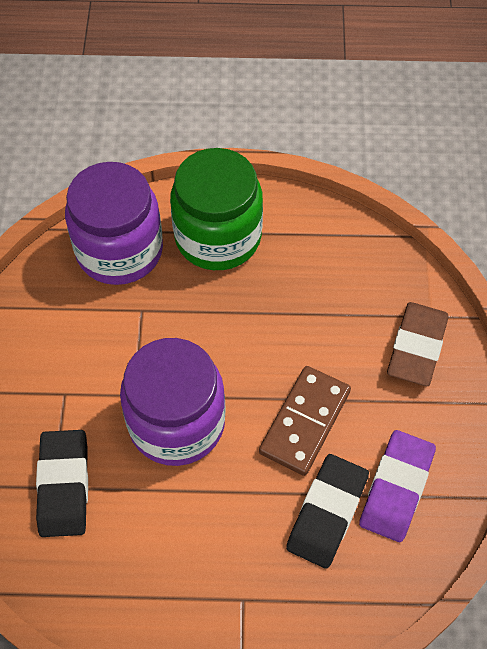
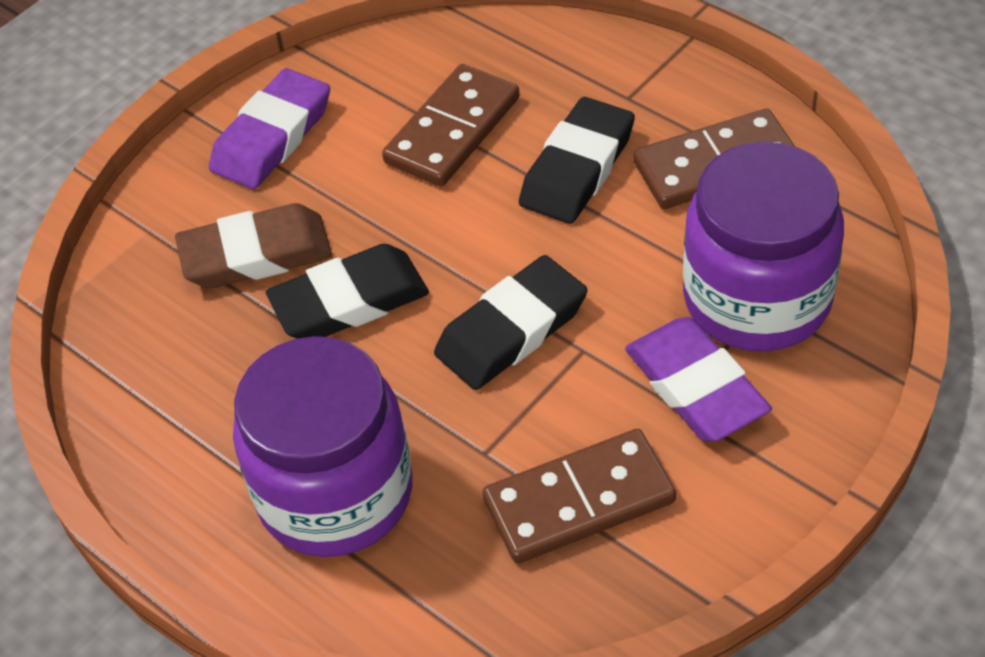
black eraser: [36,430,88,537] [286,454,369,569] = 2 -> [266,244,429,339] [434,255,587,390] [519,97,635,224] = 3
brown domino: [259,366,351,476] = 1 -> [382,64,520,187] [483,429,676,564] [633,108,795,209] = 3
green jar: [170,148,263,270] = 1 -> none = 0
purple eraser: [359,430,436,542] = 1 -> [209,68,330,189] [625,317,772,442] = 2

